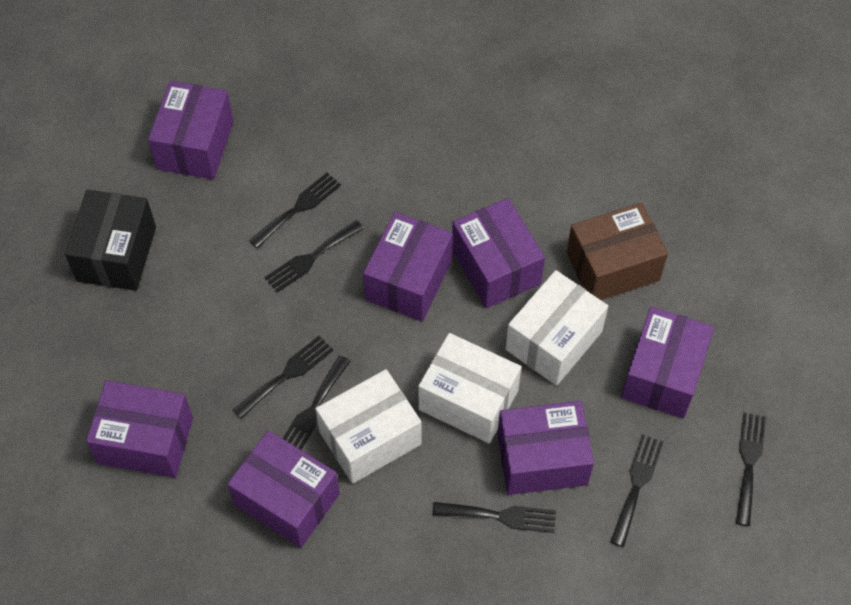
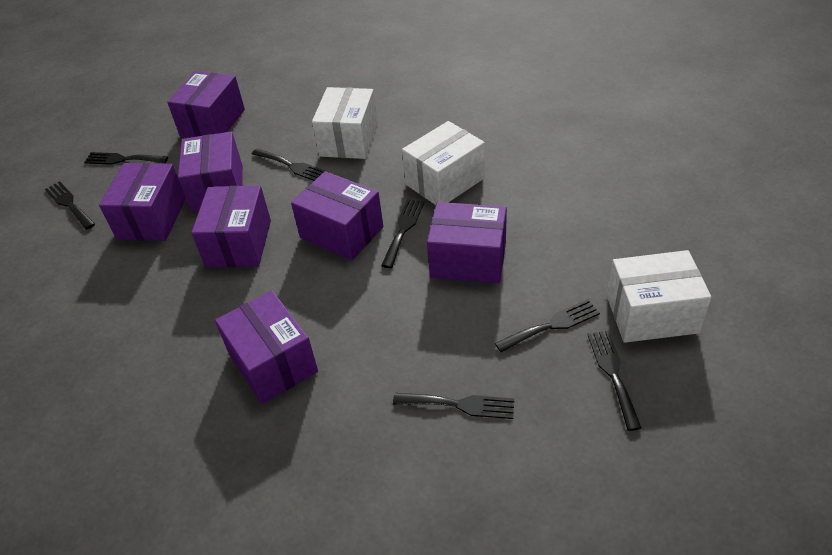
black box: [65,190,156,291] = 1 -> none = 0
brown box: [566,203,668,300] = 1 -> none = 0

